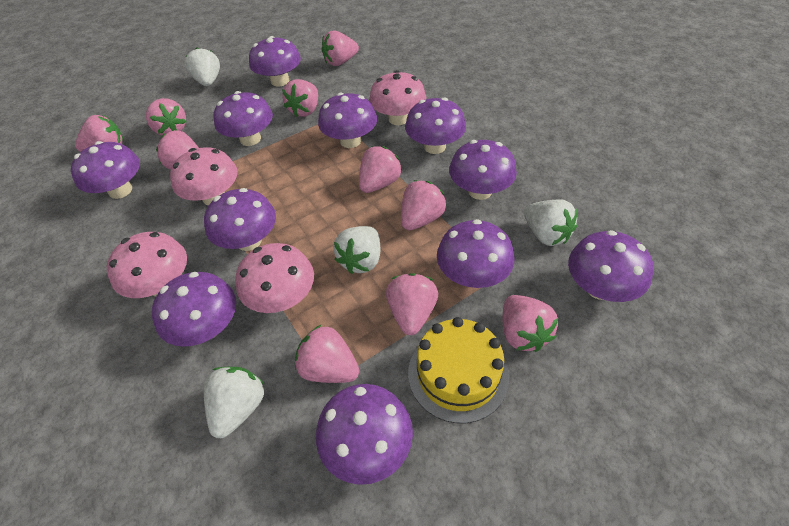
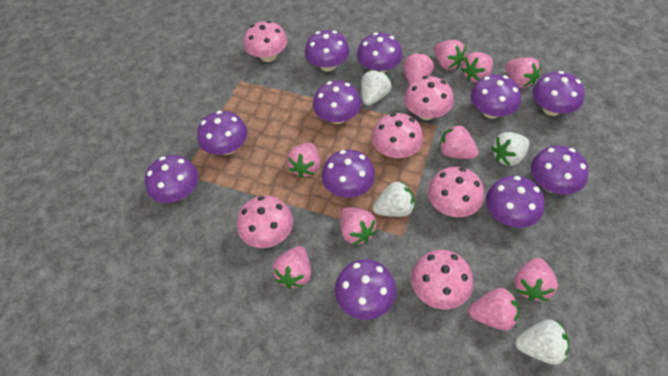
pink mushroom: [107,232,187,298] [170,147,238,205] [235,243,314,313] [369,70,426,125] = 4 -> [237,195,293,248] [244,21,287,62] [372,113,423,158] [404,76,454,120] [411,250,473,309] [428,167,484,217] = 6
yellow cake: [408,317,509,423] = 1 -> none = 0

